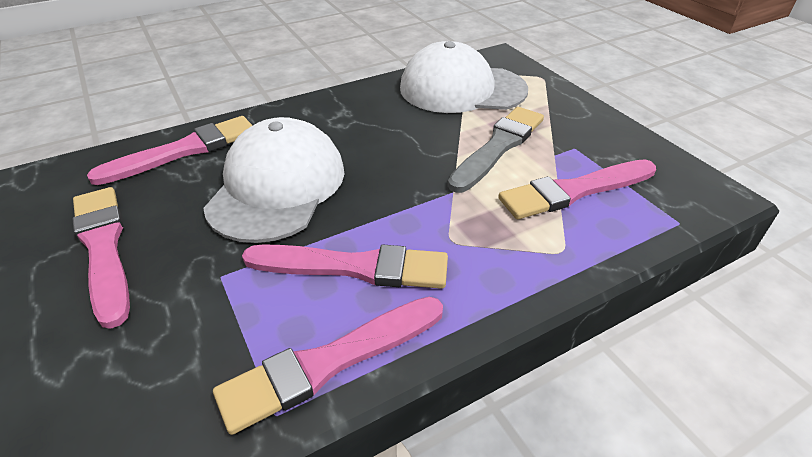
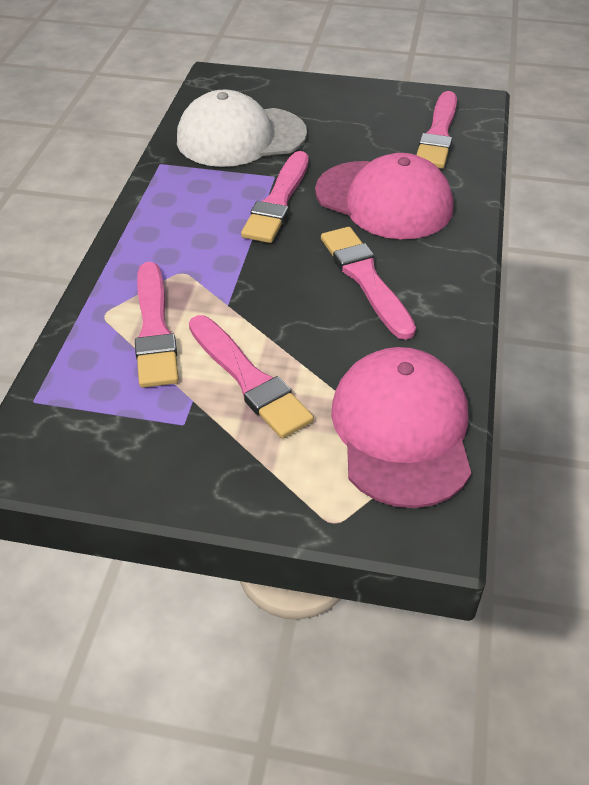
grey brush: [448,107,544,193] = 1 -> none = 0
pink cap: none = 0 -> [315,153,453,239] [331,347,471,508] = 2
white cap: [203,117,344,243] [400,41,528,113] = 2 -> [177,90,307,167] = 1

